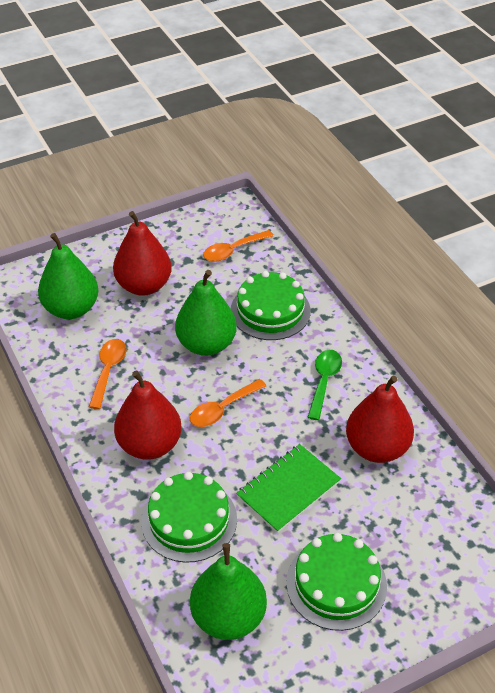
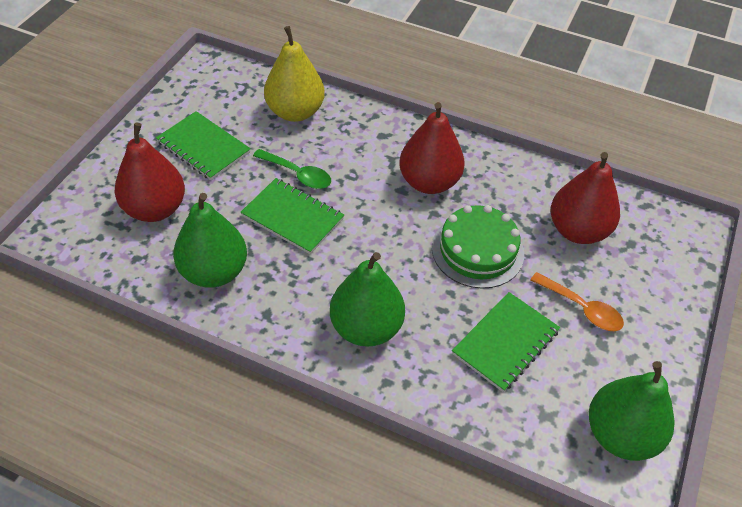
green cake: [141,472,237,563] [231,271,311,340] [286,533,387,631] = 3 -> [432,205,524,289] = 1
green notebook: [236,444,341,533] = 1 -> [156,111,251,180] [240,178,344,254] [452,292,560,392] = 3
orange spoon: [89,339,126,409] [190,379,266,427] [203,230,274,262] = 3 -> [530,272,624,331] = 1
yellow pear: none = 0 -> [264,26,325,122] = 1

